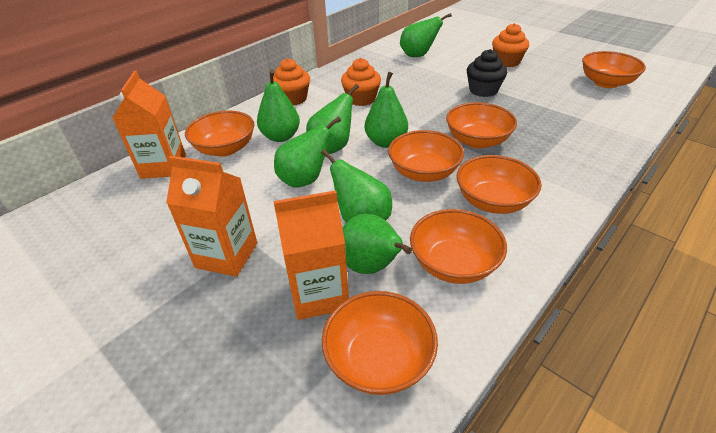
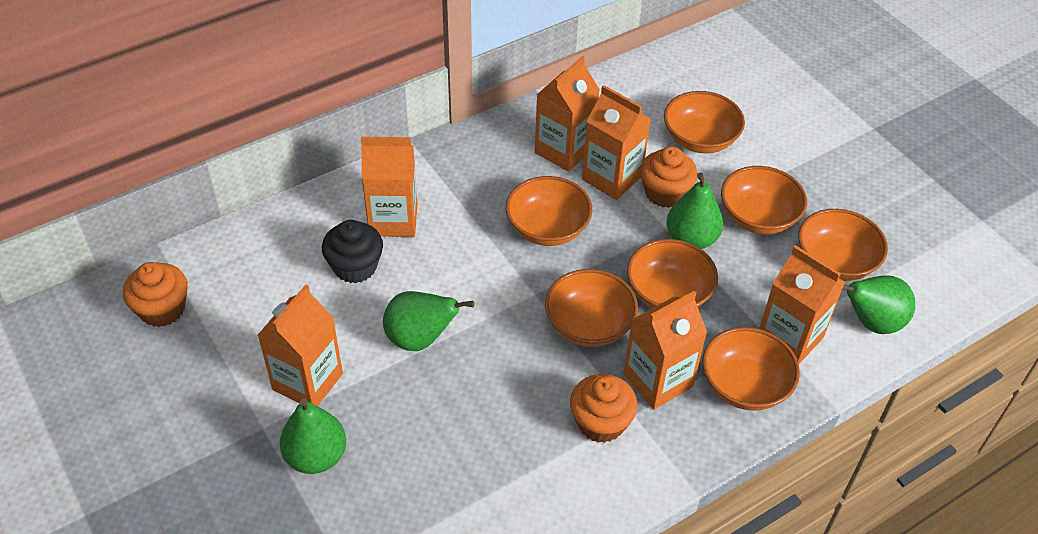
green pear: [257,70,300,142] [274,116,341,187] [306,84,359,154] [321,149,392,222] [342,214,412,274] [365,72,408,148] [400,13,452,57] = 7 -> [280,398,346,474] [383,291,474,351] [667,172,723,249] [842,275,915,334] = 4
orange carton: [113,71,186,179] [166,156,257,277] [273,190,349,320] = 3 -> [258,285,343,406] [361,137,418,237] [535,56,600,172] [582,85,651,200] [623,291,707,409] [759,245,845,364] = 6

